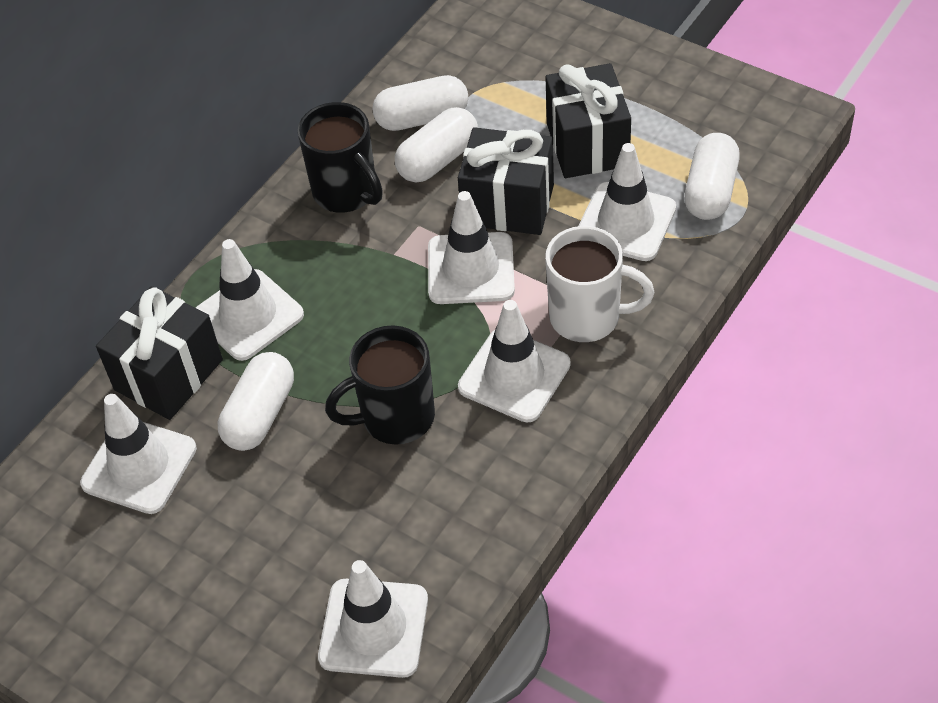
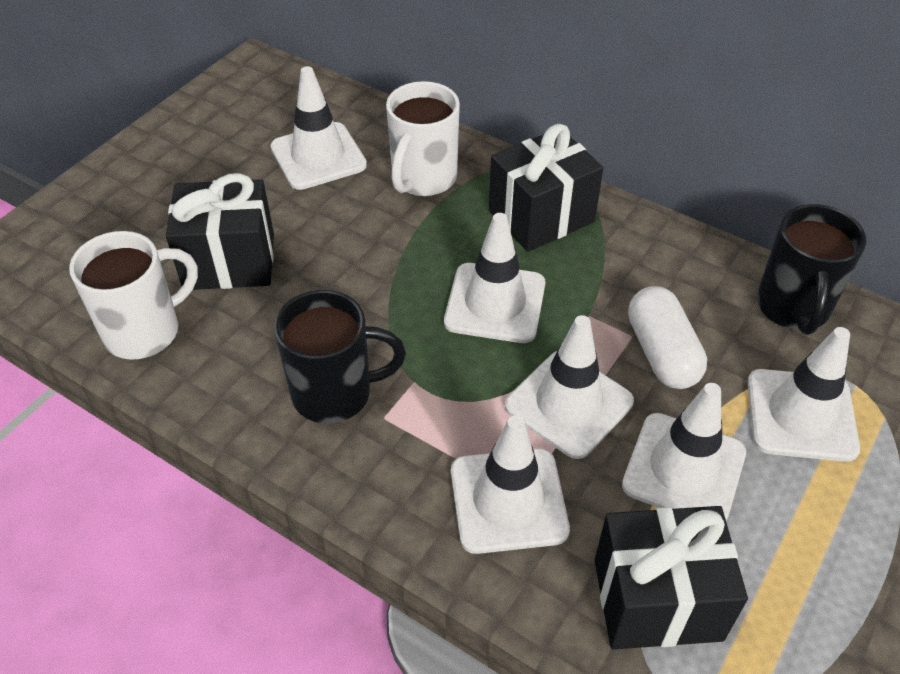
white capsule: [218,352,294,451] [372,75,469,131] [395,107,478,183] [684,133,740,220] = 4 -> [628,286,707,389] = 1
white mug: [545,226,654,342] = 1 -> [69,231,198,360] [386,81,460,196] = 2

